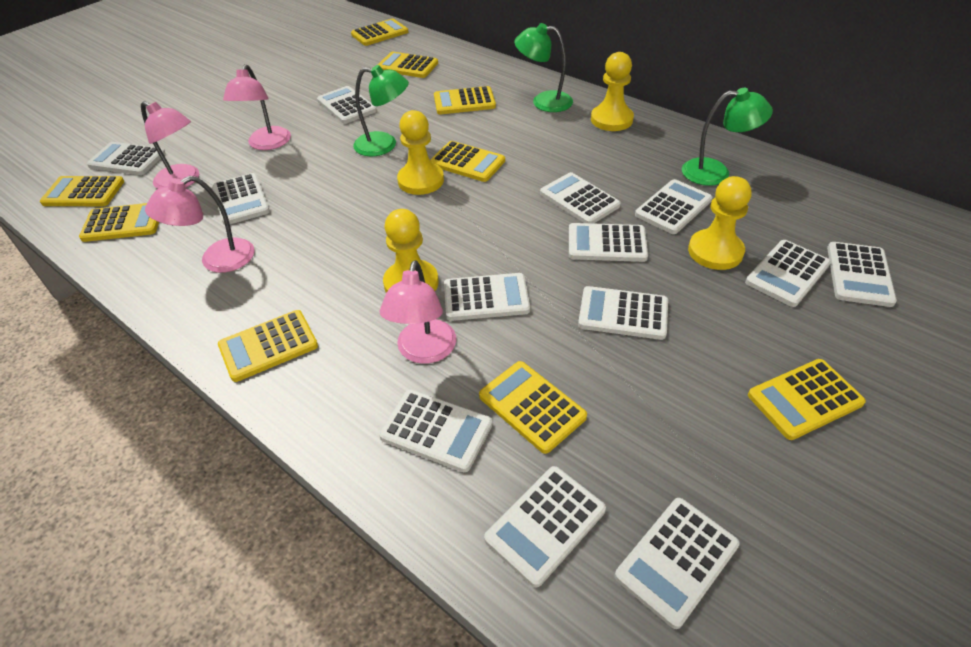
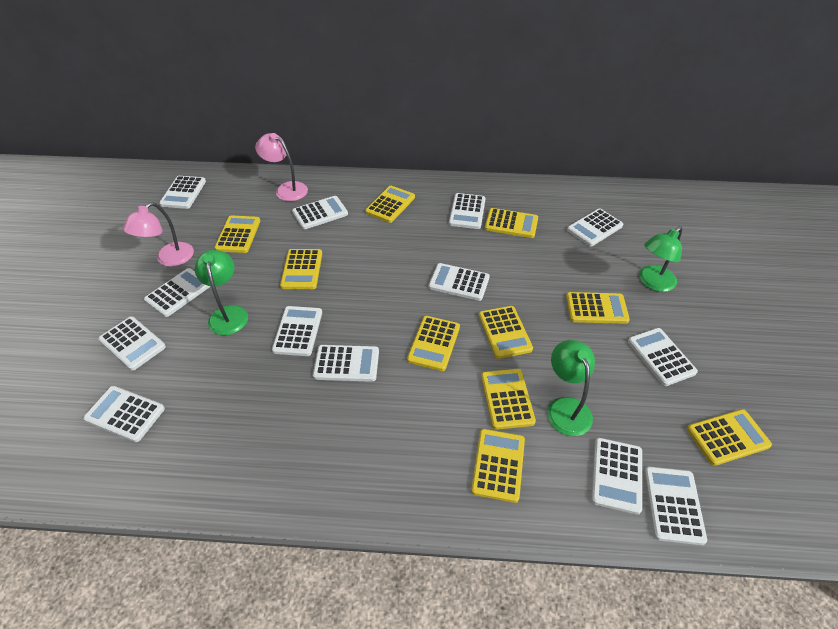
pink lamp: [141,101,199,189] [145,176,254,273] [223,64,291,150] [380,260,456,364] = 4 -> [123,202,194,267] [255,133,308,201] = 2
yellow calculator: [40,176,124,206] [79,203,159,242] [218,310,318,382] [351,18,408,46] [378,51,438,78] [430,141,505,182] [434,86,496,114] [479,361,587,454] [748,359,866,440] = 9 -> [214,215,260,253] [280,249,322,289] [365,186,415,223] [407,316,460,371] [471,429,525,503] [479,306,533,359] [481,369,536,430] [485,208,538,238] [566,292,630,324] [687,409,772,466] = 10
yellow pawn: [383,209,439,293] [397,110,444,195] [591,52,634,131] [688,176,751,270] = 4 -> none = 0

